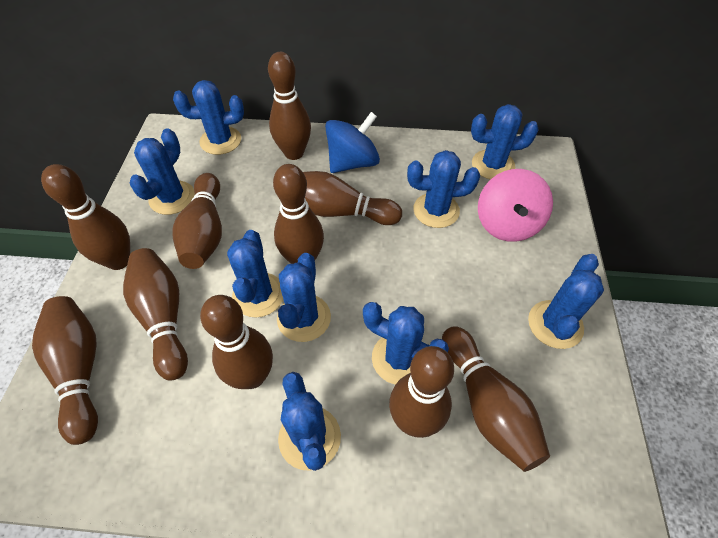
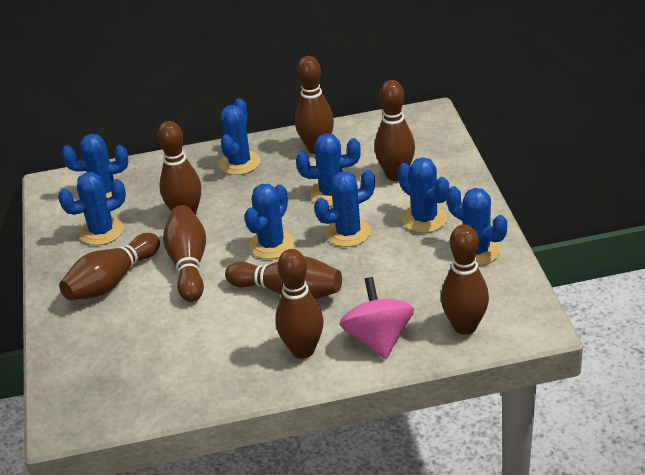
blue cactus: [129,128,195,215] [173,80,244,155] [227,230,283,317] [277,253,331,342] [278,372,341,471] [363,302,449,385] [407,150,480,228] [471,104,539,180] [528,254,604,349] = 9 -> [58,172,126,245] [61,134,128,198] [219,98,260,175] [244,184,295,259] [296,133,361,206] [314,170,375,247] [398,157,449,233] [447,186,507,266] = 8
blue spinning top: [325,112,380,173] = 1 -> none = 0
brown bowling pin: [32,296,98,445] [41,164,130,270] [123,248,188,381] [173,173,222,269] [200,295,273,389] [268,52,311,160] [273,164,324,264] [303,171,402,225] [389,346,454,438] [442,326,550,472] = 10 -> [59,233,160,301] [157,121,201,215] [163,205,206,302] [225,256,342,299] [275,249,324,359] [295,56,334,154] [374,80,415,181] [441,224,489,335] = 8

